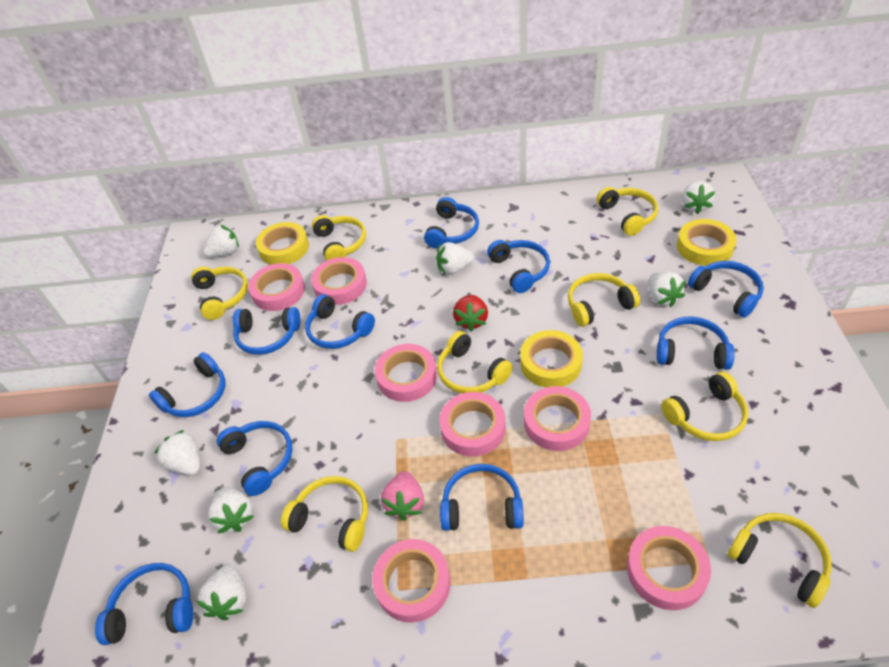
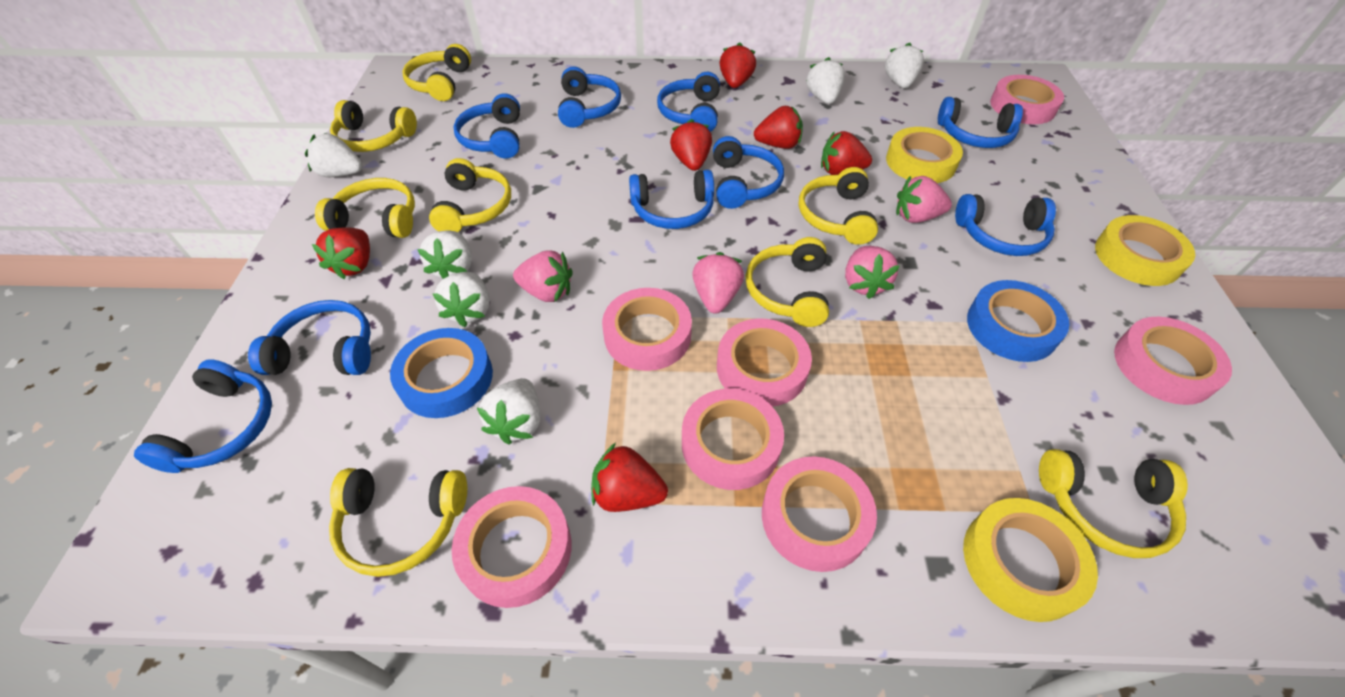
blue headphones: [95,563,193,645] [149,352,225,417] [217,421,293,496] [233,307,301,355] [305,294,375,349] [424,197,479,248] [440,464,524,531] [487,240,550,293] [656,316,735,370] [688,261,764,318] = 10 -> [134,359,272,473] [248,300,371,375] [453,93,520,159] [558,66,621,128] [629,170,714,229] [657,72,720,132] [713,136,784,209] [938,97,1023,148] [955,194,1056,256] = 9
blue tape: none = 0 -> [390,328,493,418] [967,280,1069,362] = 2
pink strawberry: [381,471,424,521] = 1 -> [513,250,573,302] [692,252,744,314] [845,246,900,299] [896,176,952,223] = 4
red strawberry: [453,295,488,331] = 1 -> [312,227,370,279] [591,443,668,512] [670,119,712,171] [719,42,756,88] [754,106,803,149] [821,131,872,175] = 6
white strawberry: [154,430,200,475] [196,564,247,620] [203,225,239,257] [208,487,254,533] [436,242,474,275] [649,271,686,307] [682,181,715,214] = 7 -> [305,133,362,177] [417,230,472,279] [433,272,489,327] [477,378,540,444] [806,57,845,104] [885,43,924,88] = 6

